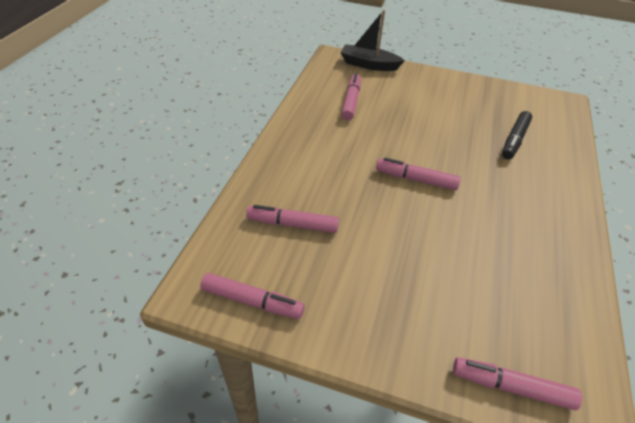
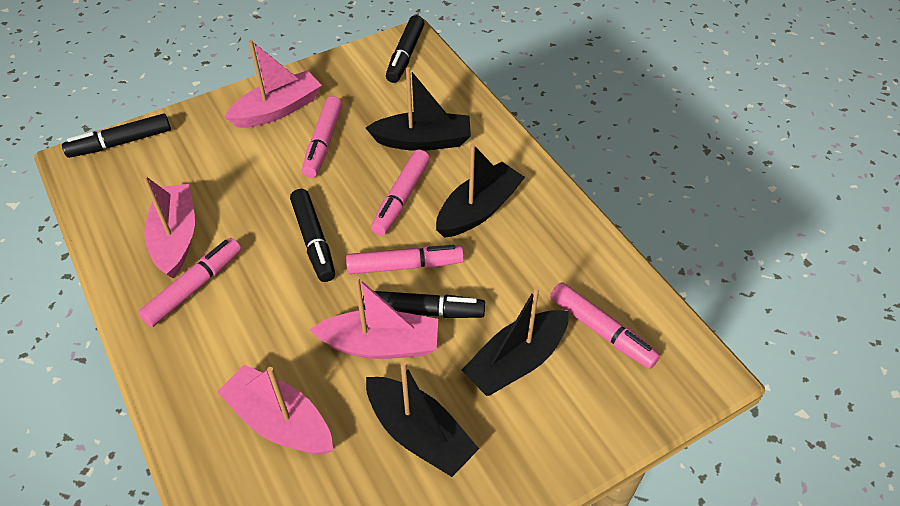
black boat: [340,10,405,71] = 1 -> [366,67,471,151] [366,361,479,477] [436,144,525,238] [462,286,569,396] = 4
black marker: [502,111,532,159] = 1 -> [62,113,171,158] [290,189,335,282] [363,291,485,318] [386,15,425,83] = 4
pink boat: none = 0 -> [142,175,195,278] [217,365,333,454] [224,40,322,128] [309,276,438,359] = 4

